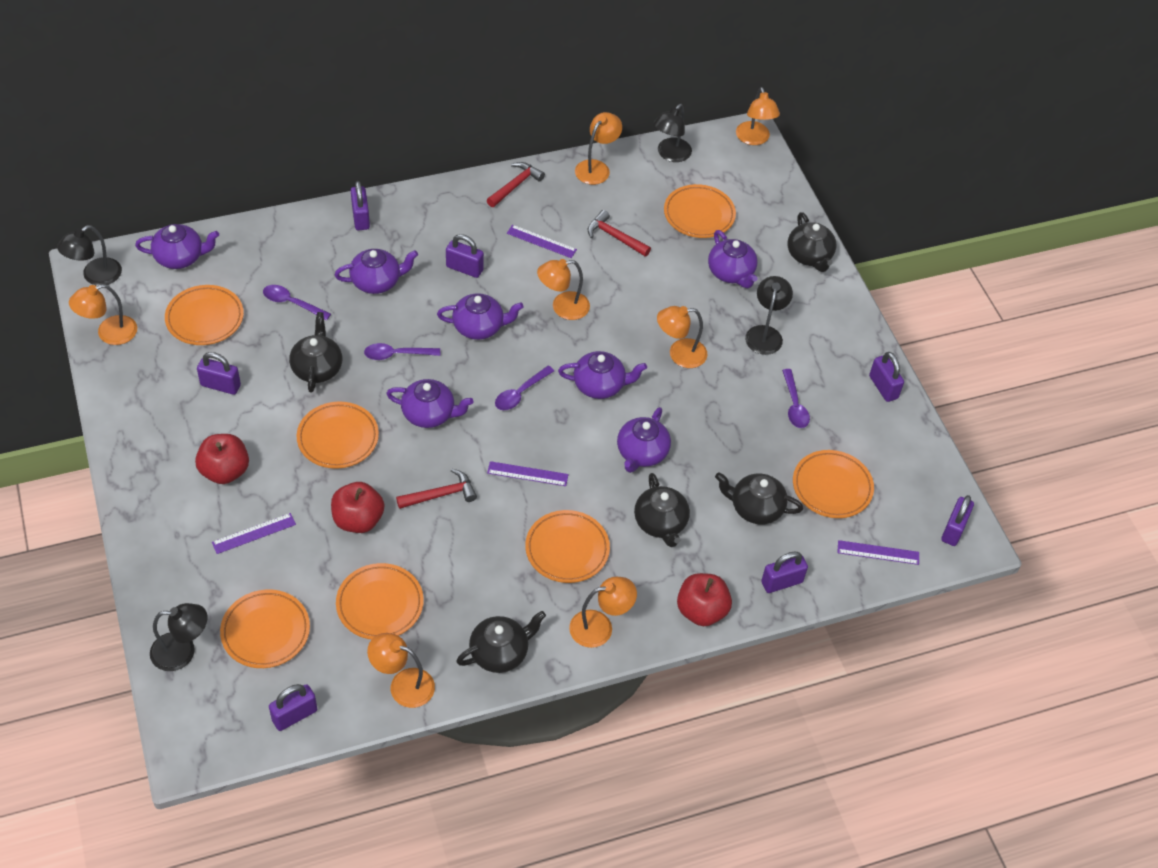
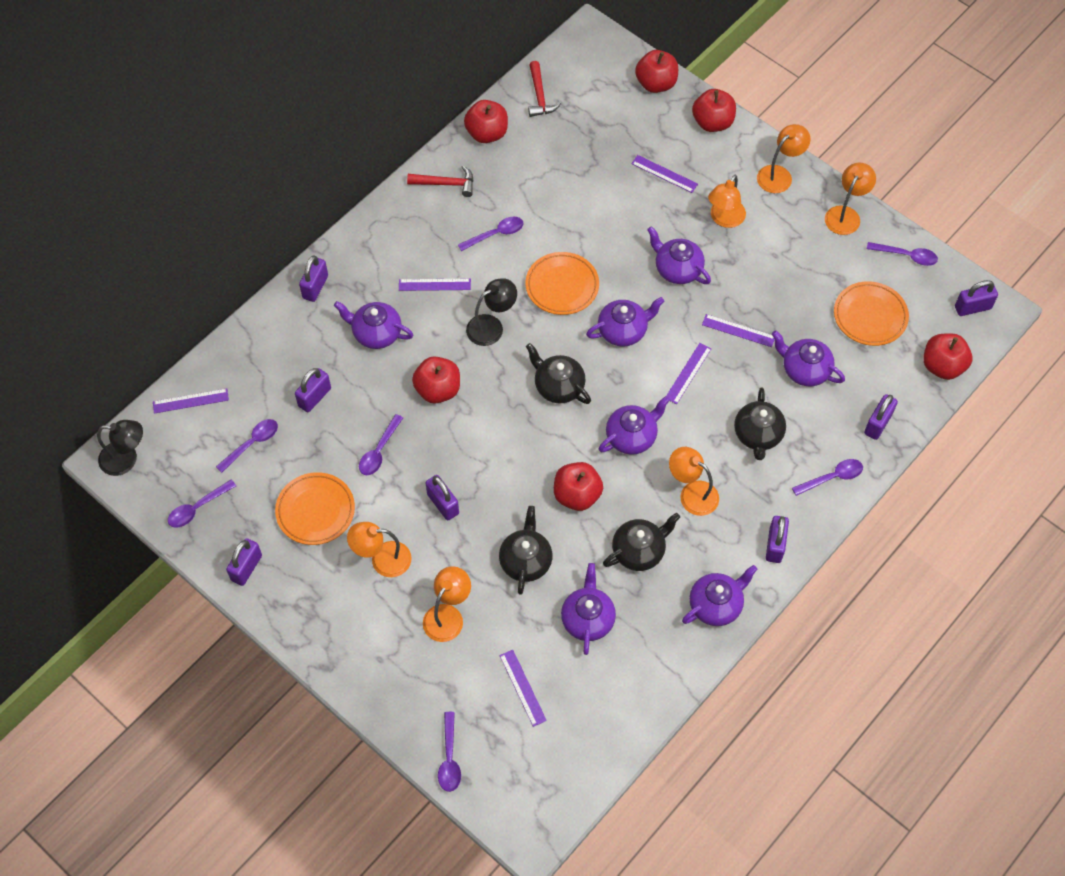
black lamp: [57,225,122,286] [150,603,207,671] [653,104,692,162] [745,276,793,355] = 4 -> [97,420,143,476] [466,278,517,346] = 2
black teapot: [289,312,342,393] [456,611,546,673] [634,473,690,547] [715,473,803,524] [788,212,836,272] = 5 -> [499,506,553,595] [526,343,591,404] [603,513,680,571] [734,387,786,460] = 4
orange lamp: [69,284,137,345] [367,633,435,708] [537,259,590,320] [569,577,637,648] [575,112,622,185] [657,306,708,368] [736,87,780,145] = 7 -> [347,522,412,577] [423,566,471,642] [669,447,719,516] [708,175,746,228] [757,124,810,193] [825,163,876,235] = 6
orange plate: [165,285,244,345] [220,589,310,668] [297,402,379,469] [336,563,424,640] [525,510,610,583] [664,184,736,238] [793,450,874,518] = 7 -> [275,472,355,545] [526,252,599,315] [834,281,909,346] = 3
purple ruler: [212,513,296,554] [487,461,568,486] [507,225,577,258] [837,540,919,565] = 4 -> [153,388,229,414] [399,279,471,291] [500,650,547,727] [631,155,698,193] [666,343,712,404] [702,314,775,347] = 6
purple spoon: [263,285,331,320] [364,343,440,360] [495,366,554,410] [782,369,810,428] = 4 -> [168,479,236,528] [216,419,278,473] [359,414,403,475] [438,712,461,792] [458,217,524,251] [792,459,863,496] [867,242,938,266] = 7
red apple: [195,434,249,484] [331,482,384,533] [677,573,732,626] = 3 -> [412,356,460,403] [464,100,508,143] [554,462,603,511] [635,50,678,93] [692,89,736,132] [923,333,972,380] = 6
red hammer: [396,469,477,509] [487,162,545,207] [588,210,651,257] = 3 -> [407,166,473,197] [528,61,561,117] = 2

